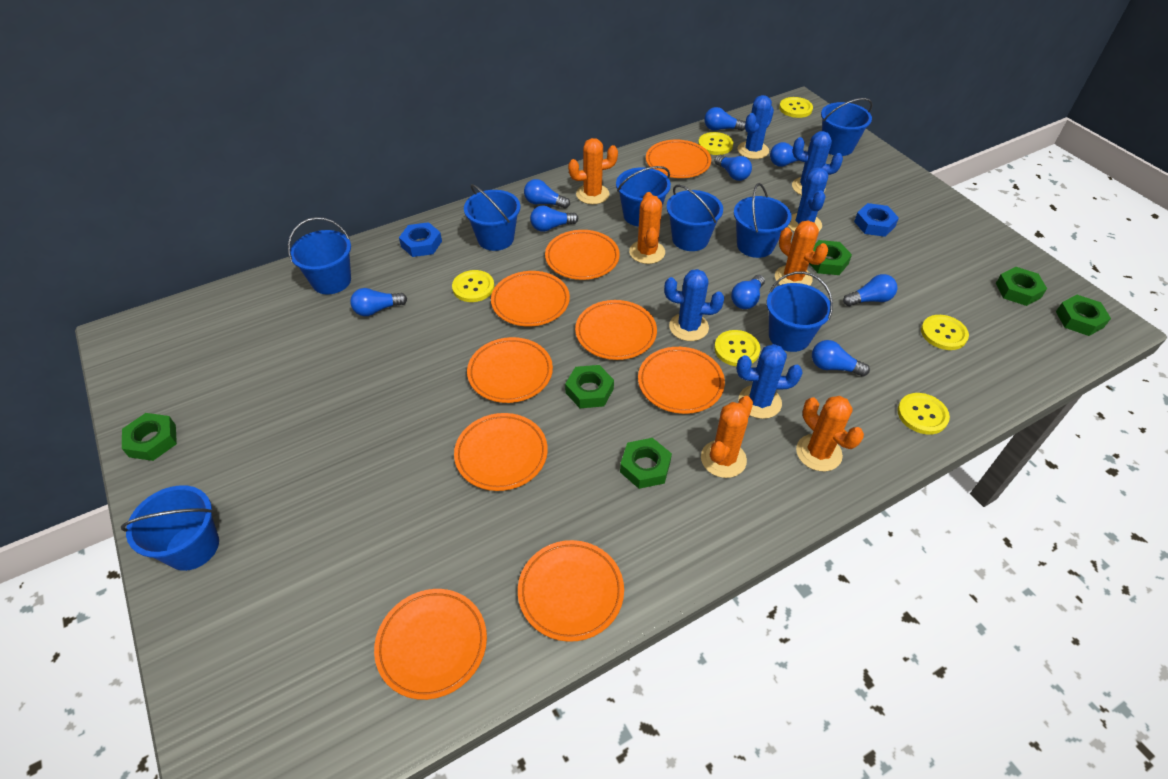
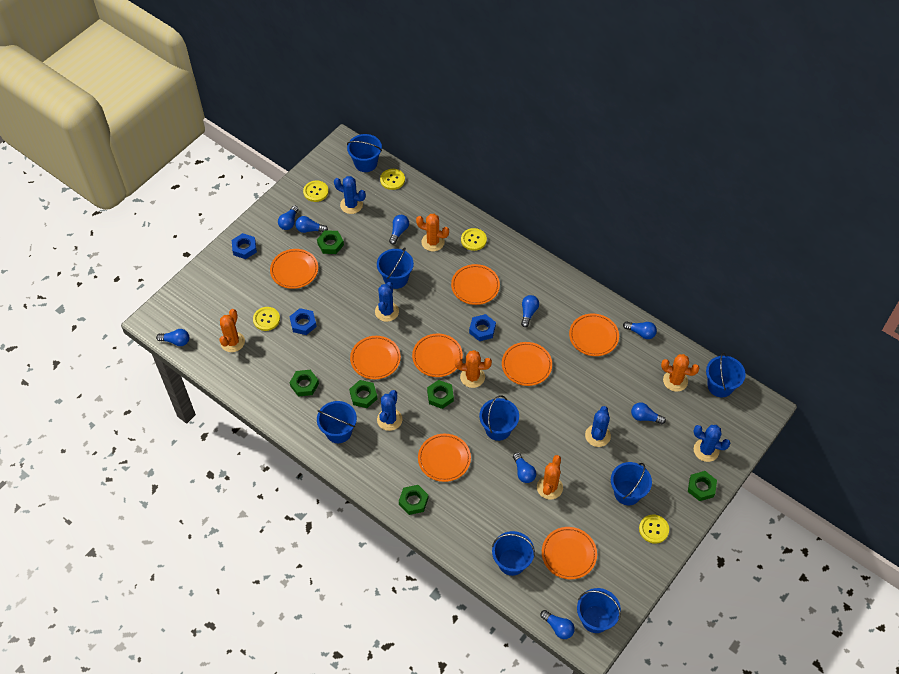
blue nut: [399,222,442,257] [854,203,899,237] = 2 -> [232,233,257,259] [289,308,317,335] [469,314,496,341] = 3
orange plate: [374,589,487,700] [454,413,548,491] [467,337,553,403] [491,271,570,326] [518,540,624,642] [545,230,620,280] [575,300,657,360] [638,347,725,414] [646,140,711,178] = 9 -> [270,249,318,289] [350,336,401,379] [412,334,463,377] [418,434,471,482] [451,264,500,305] [502,342,552,386] [542,527,597,579] [569,313,619,356] = 8
yellow button: [452,270,494,302] [698,132,733,155] [714,330,760,366] [779,97,813,118] [897,393,950,435] [921,315,969,350] = 6 -> [253,307,280,331] [303,180,329,202] [380,169,405,190] [461,228,487,251] [639,514,669,544] = 5

